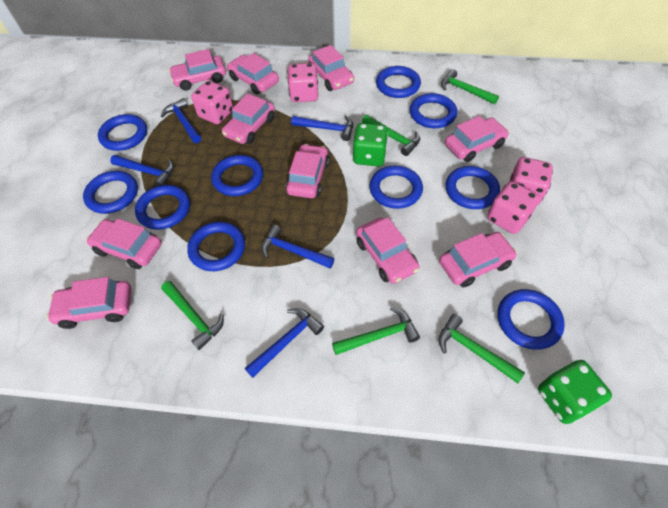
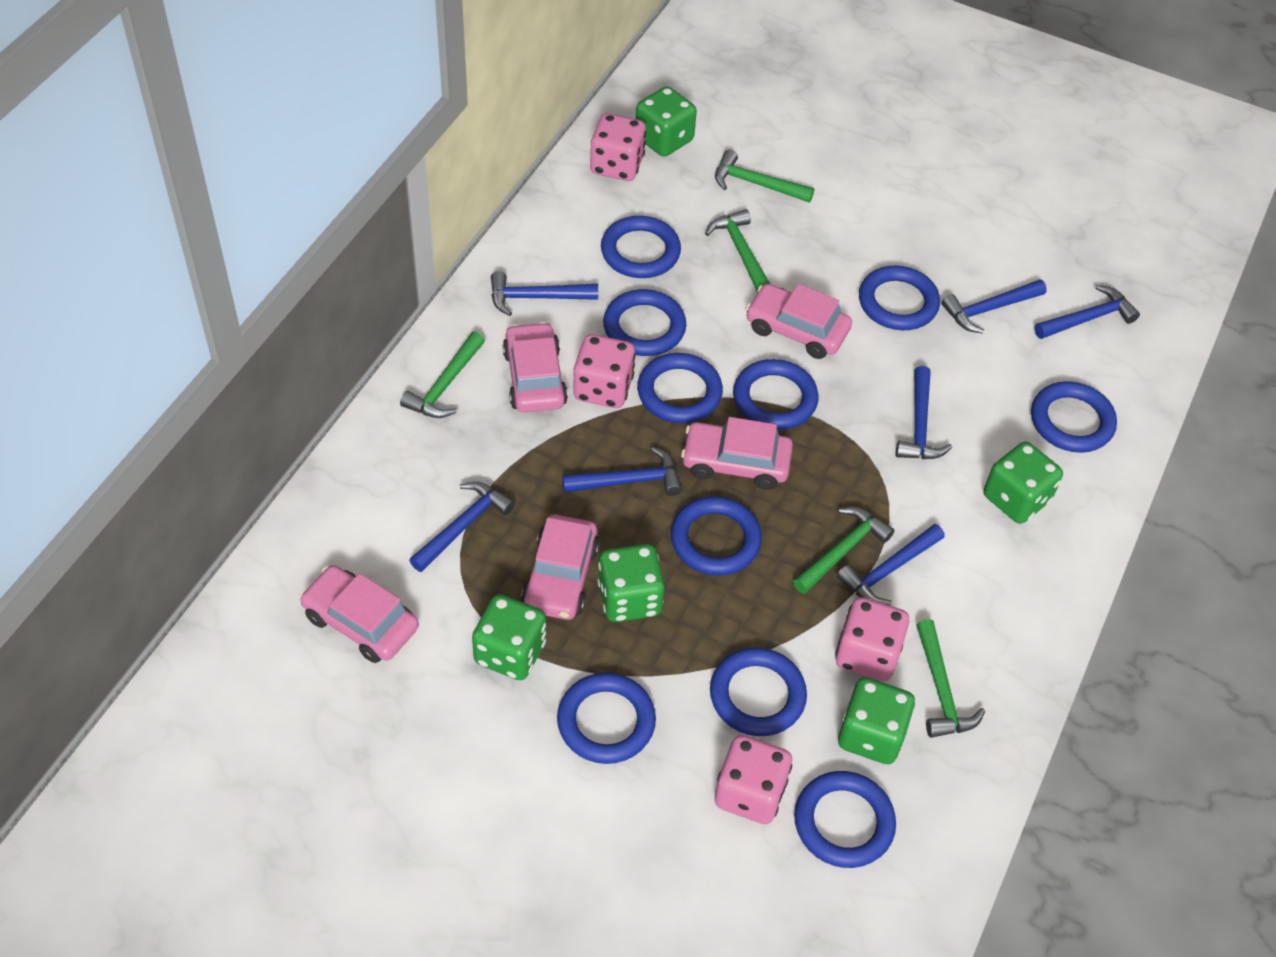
blue hammer: [110,155,174,186] [161,98,201,143] [245,308,324,378] [261,225,334,268] [291,116,353,141] = 5 -> [409,481,515,572] [491,271,598,316] [562,447,682,496] [836,524,945,605] [896,366,952,459] [942,279,1047,334] [1034,285,1140,339] = 7
green dice: [353,123,388,167] [538,360,612,424] = 2 -> [472,594,546,680] [597,544,665,622] [636,86,697,157] [838,677,915,764] [984,441,1063,524] = 5
pink car: [47,277,131,329] [86,218,162,269] [169,49,226,91] [222,93,275,144] [227,53,279,95] [286,144,330,198] [308,45,354,91] [356,217,419,284] [439,232,517,287] [445,116,509,162] = 10 -> [300,565,419,663] [503,322,568,412] [521,514,600,620] [681,417,793,490] [746,283,852,359] = 5

